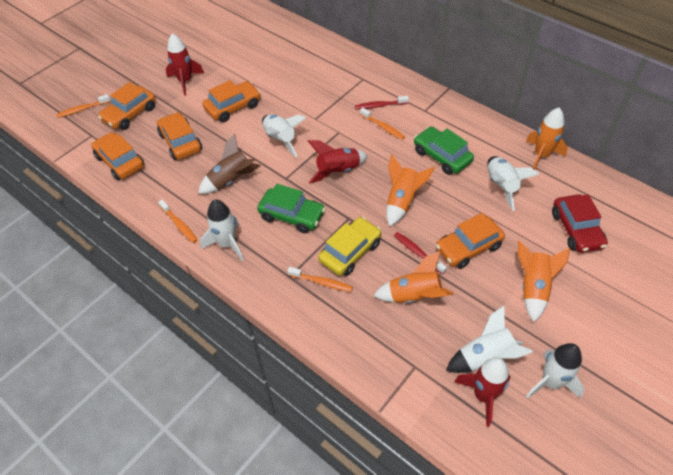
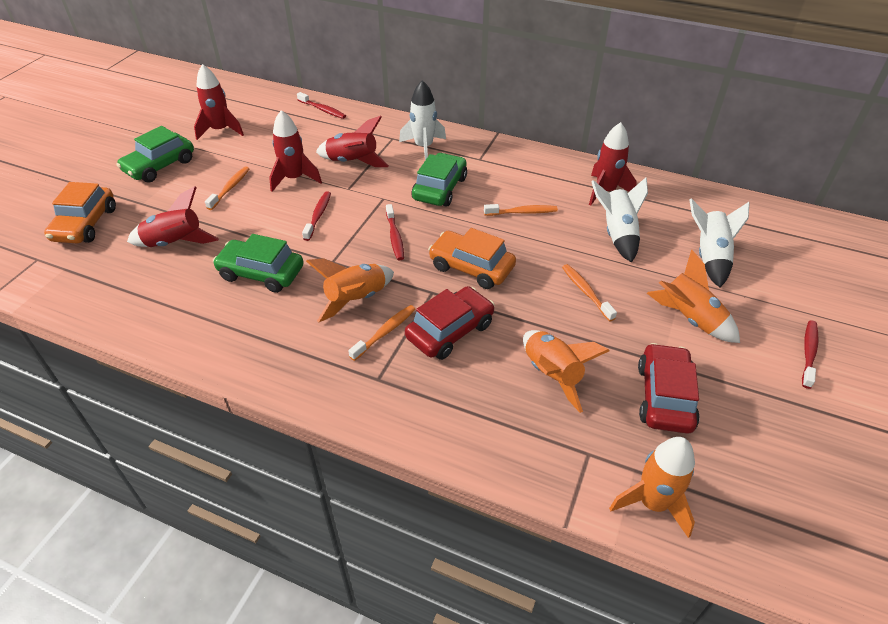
brown rocket: [198,133,261,194] = 1 -> none = 0
green car: [257,184,325,233] [414,127,474,175] = 2 -> [117,126,194,183] [213,234,304,293] [412,153,467,207] = 3
orange car: [91,132,144,180] [98,82,156,130] [157,112,202,160] [203,80,261,122] [436,213,505,269] = 5 -> [44,182,116,243] [428,228,516,289] = 2
red car: [552,194,608,253] = 1 -> [405,286,494,360] [638,343,700,434] = 2
red rocket: [166,33,204,96] [308,140,368,184] [454,357,511,427] = 3 -> [127,186,219,247] [194,64,244,140] [269,110,322,192] [316,116,389,167] [589,122,637,205] = 5
red toothbrush: [355,96,409,109] [394,232,447,274] = 2 -> [297,92,346,119] [302,191,331,241] [386,204,404,260] [802,320,818,389] = 4
white rocket: [200,199,244,261] [262,114,306,157] [446,305,533,373] [487,156,539,211] [526,343,584,399] = 5 -> [399,80,446,160] [591,178,648,263] [689,198,750,287] = 3
yellow car: [318,217,381,276] = 1 -> none = 0

